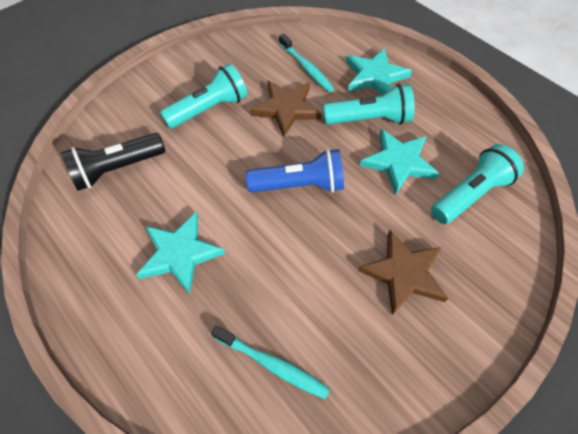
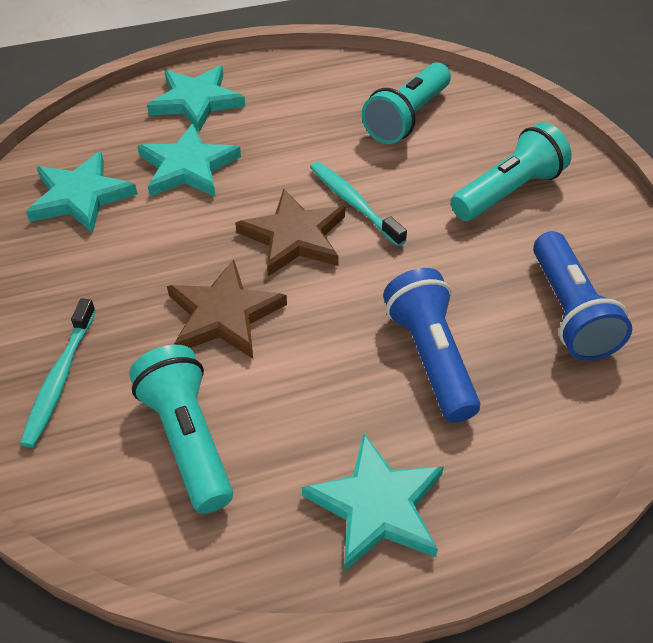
black flashlight: [61,133,165,191] = 1 -> none = 0
blue flashlight: [246,149,344,193] = 1 -> [383,268,480,423] [533,231,632,361] = 2
turquoise star: [136,212,225,294] [346,48,412,96] [360,129,440,195] = 3 -> [26,152,137,233] [137,124,241,197] [147,66,245,132] [302,432,444,572] = 4

